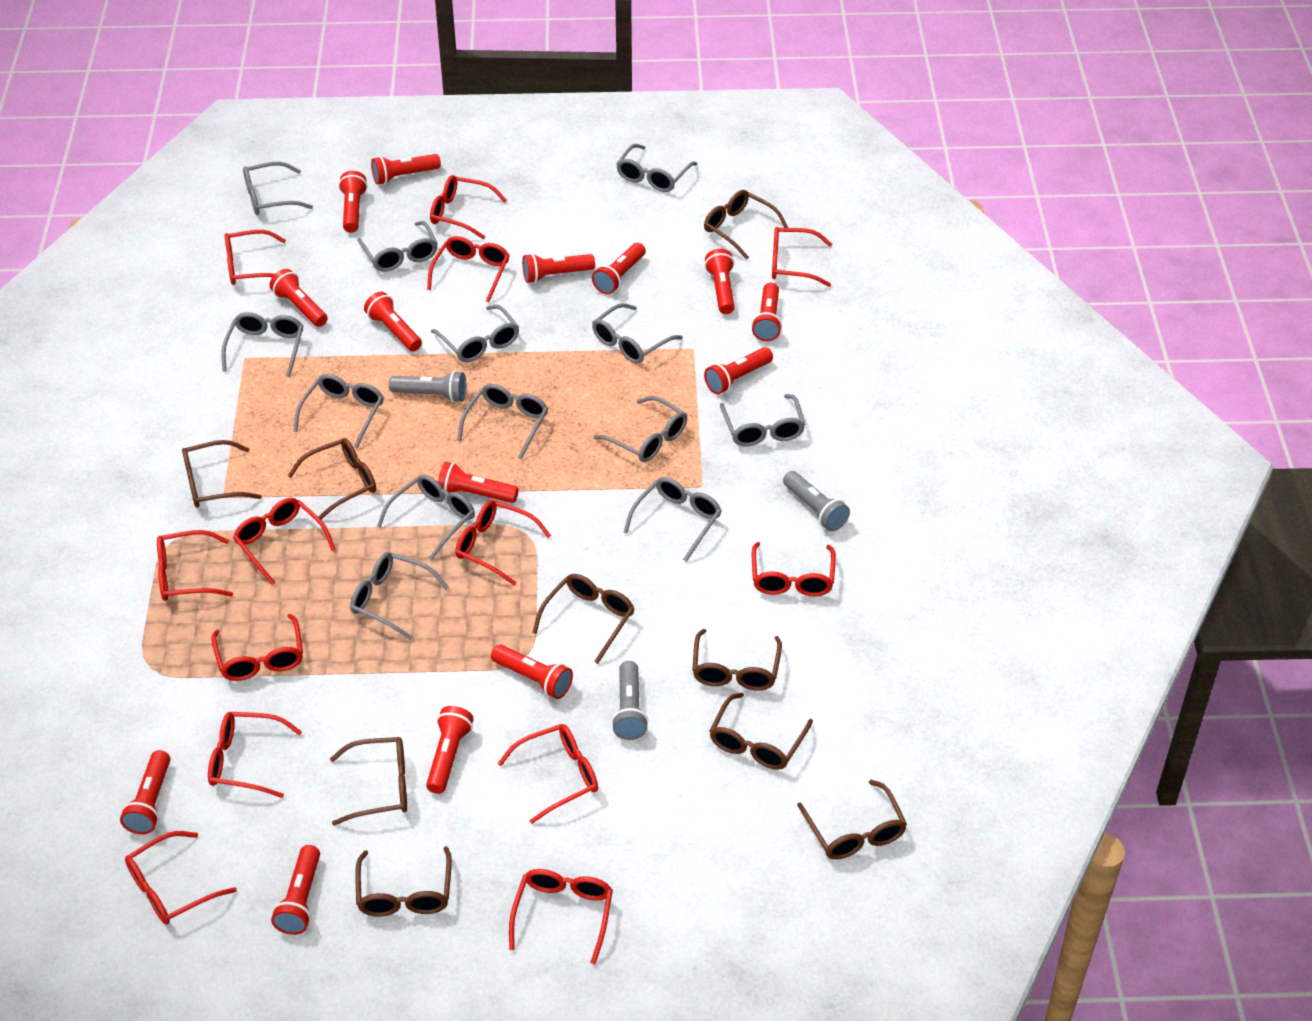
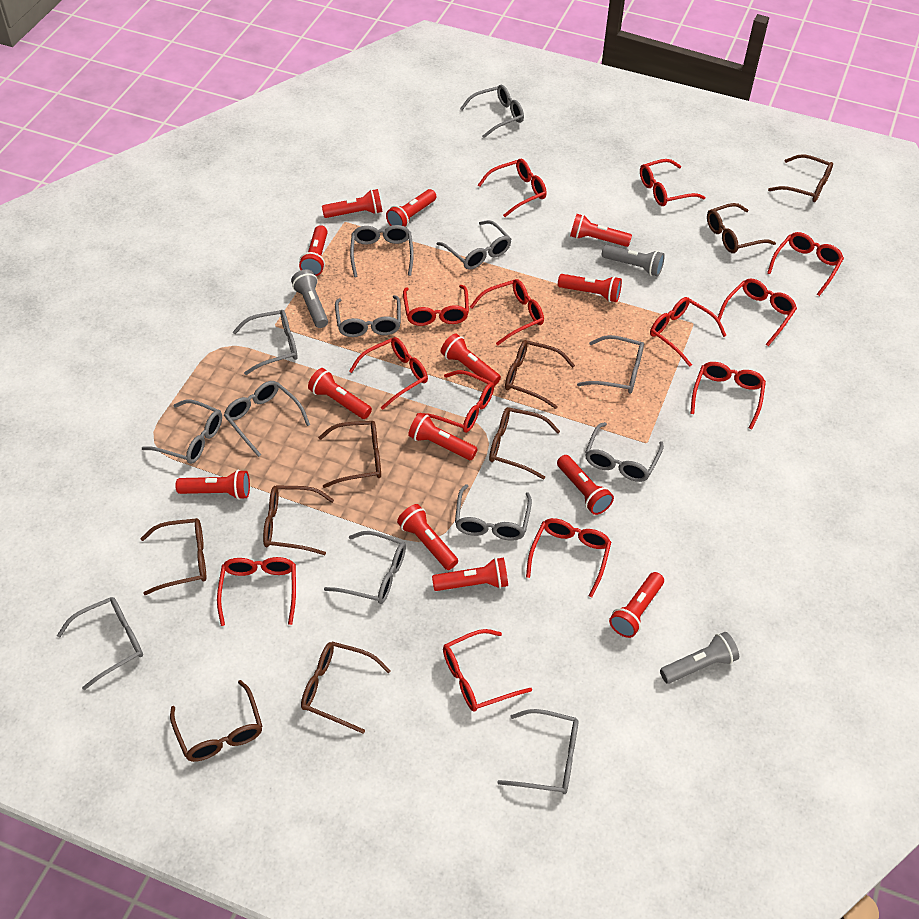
red flashlight: [120,750,170,834] [270,269,328,327] [271,845,320,935] [338,171,367,233] [364,292,422,351] [371,154,441,185] [426,706,474,794] [438,462,519,503] [491,645,573,699] [522,253,595,283] [592,243,646,294] [704,347,773,394] [705,249,735,314] [751,283,782,341] = 14 -> [176,470,250,500] [299,225,328,276] [308,368,372,419] [322,189,382,218] [386,189,436,227] [397,504,458,570] [408,413,478,460] [432,557,508,591] [441,333,501,386] [557,455,614,515] [558,274,622,302] [570,214,632,247] [609,572,664,638] = 13

